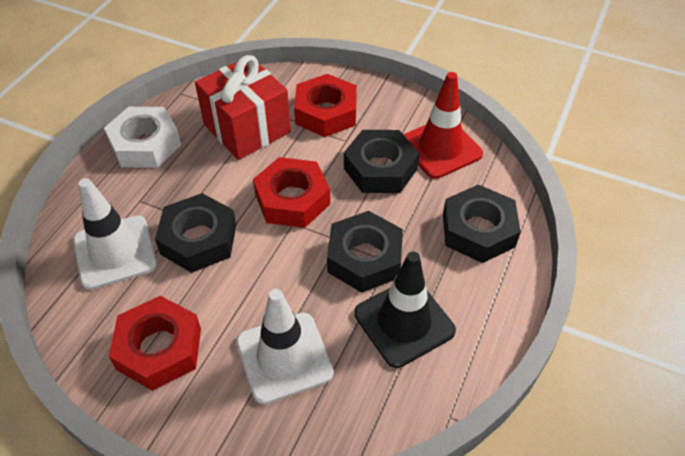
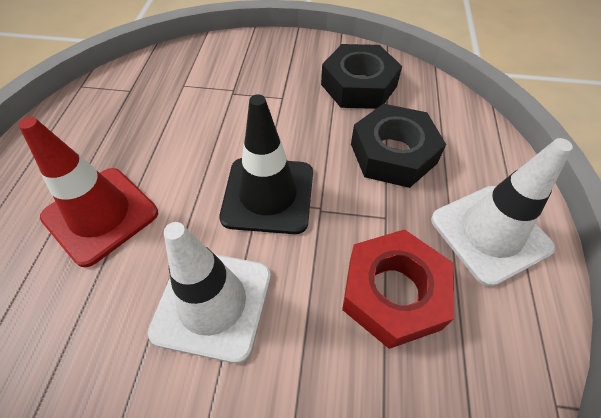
black nut: [155,193,236,273] [327,211,403,293] [344,130,419,193] [443,185,521,263] = 4 -> [321,44,402,109] [351,104,446,188] = 2
red gift: [195,55,291,160] = 1 -> none = 0
red nut: [109,296,201,391] [253,157,330,228] [294,74,357,137] = 3 -> [342,229,454,349] = 1
white nut: [104,107,181,168] = 1 -> none = 0

